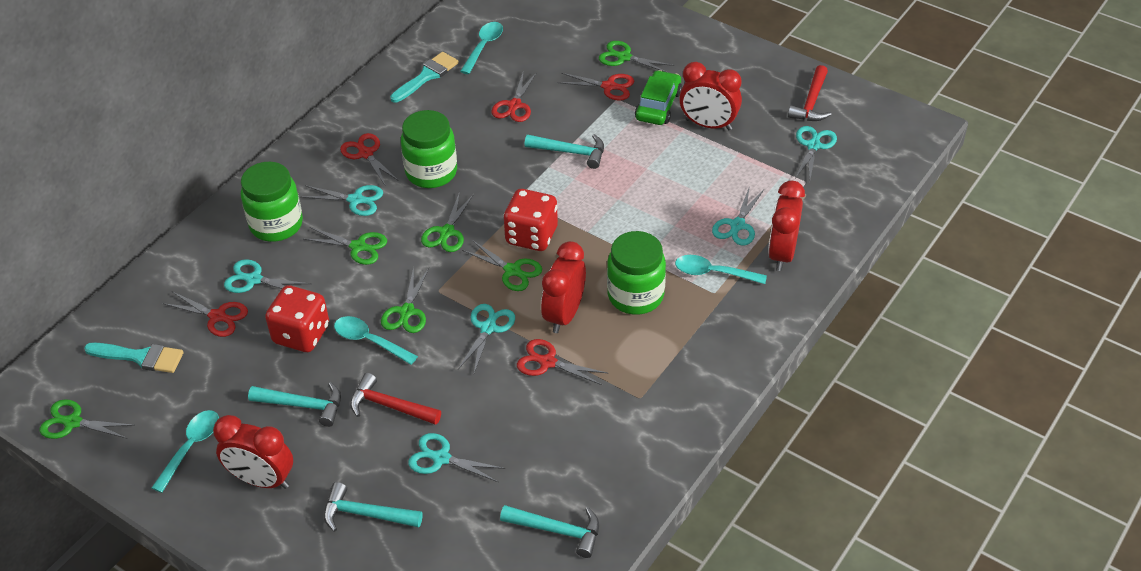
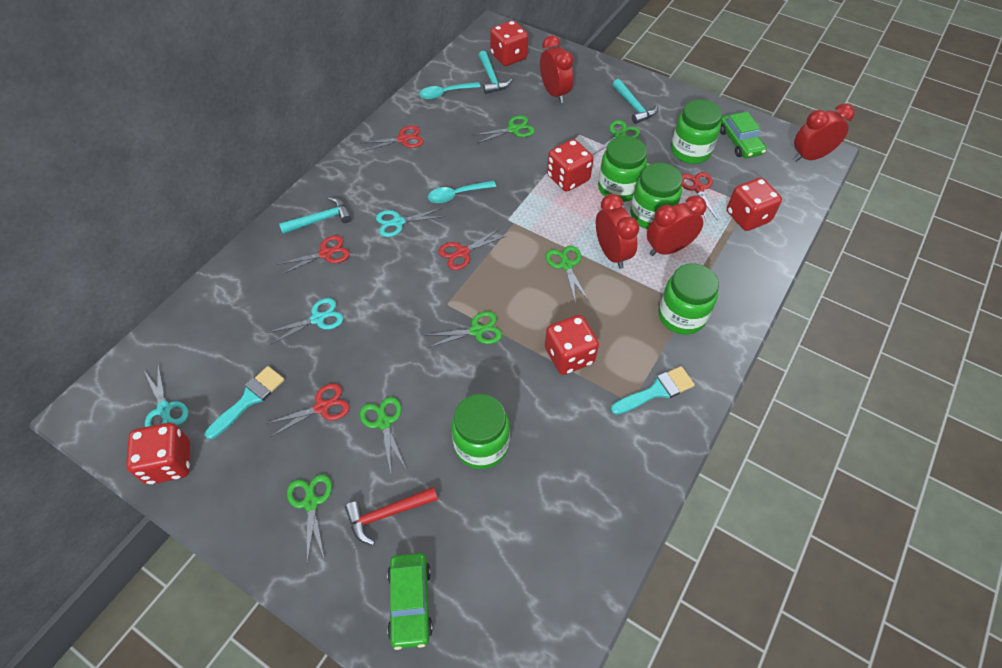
green car: [635,70,682,125] = 1 -> [387,553,433,650] [720,111,767,158] = 2
green jar: [241,162,303,242] [401,110,457,188] [607,231,666,315] = 3 -> [452,394,510,469] [598,136,647,202] [630,163,683,229] [658,263,719,335] [671,99,722,164] = 5
red dice: [265,285,329,352] [503,189,558,251] = 2 -> [126,423,190,485] [490,20,528,66] [545,315,599,375] [547,139,594,191] [727,178,782,231] = 5
red hammer: [350,373,441,425] [788,65,832,121] = 2 -> [345,487,438,545] = 1
turquoise hammer: [248,382,341,427] [324,482,423,532] [500,505,599,558] [525,134,604,169] = 4 -> [279,197,352,234] [478,51,512,94] [613,79,658,124] = 3
turquoise scissors: [224,259,311,293] [301,185,383,216] [408,433,505,482] [458,304,515,373] [712,186,764,246] [795,126,837,180] = 6 -> [144,363,188,427] [267,298,343,344] [376,208,445,237] = 3
turquoise spoon: [152,410,219,493] [334,316,418,365] [460,22,503,74] [675,255,767,284] = 4 -> [419,82,481,99] [428,181,496,203] = 2

